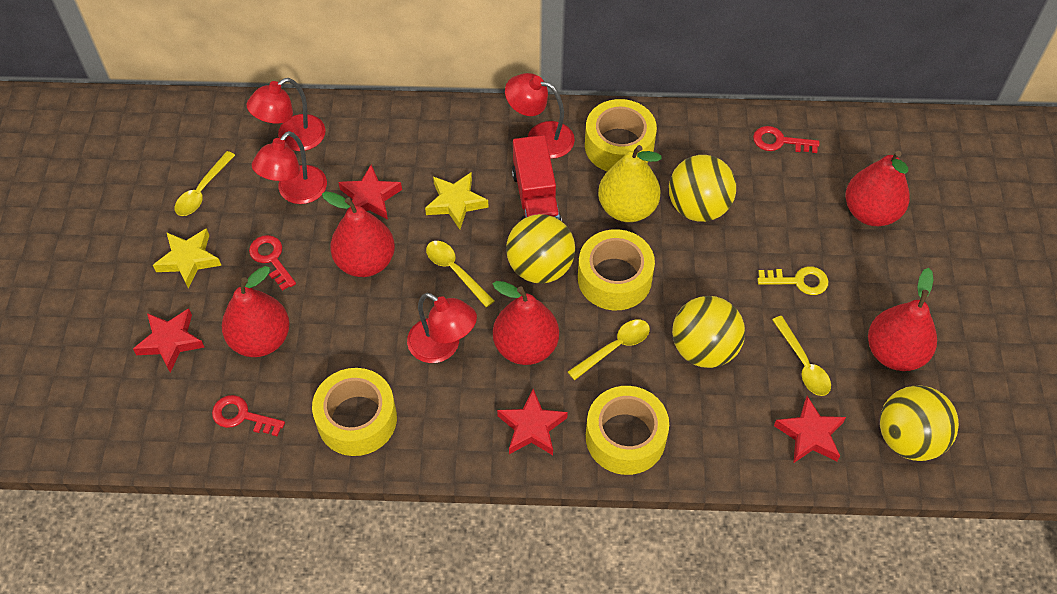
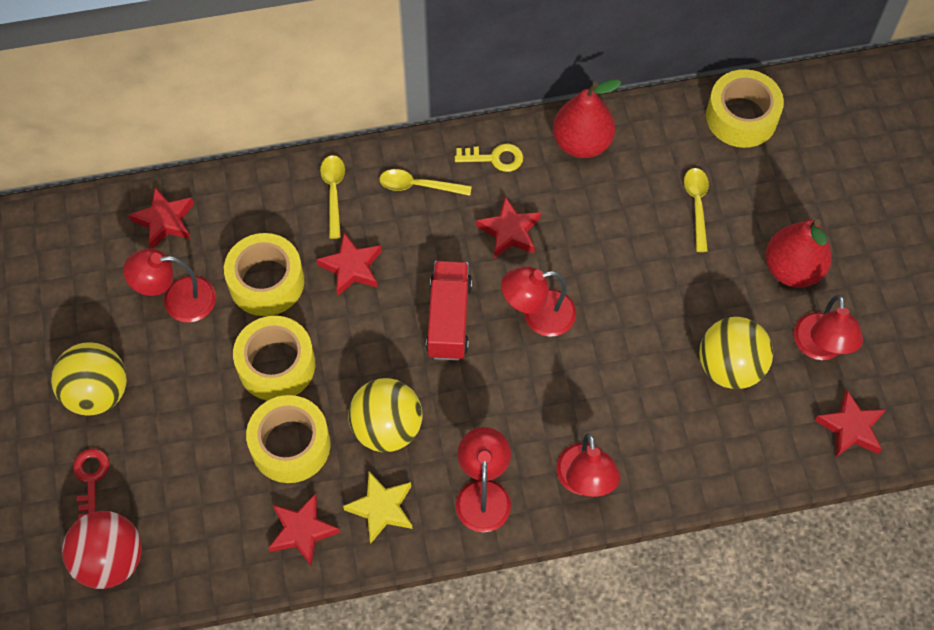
red ball: none = 0 -> [62,511,142,589] = 1
red key: [212,395,285,436] [249,235,296,291] [753,126,819,153] = 3 -> [73,448,109,519] = 1
red lamp: [247,78,325,151] [252,131,327,204] [407,293,477,363] [505,73,575,159] = 4 -> [123,248,216,322] [456,427,511,532] [501,267,576,337] [556,433,620,497] [794,295,863,360] = 5
red pear: [222,266,290,357] [322,191,395,277] [493,281,559,365] [846,151,910,226] [868,268,937,371] = 5 -> [553,80,621,158] [765,219,832,288] = 2
red star: [133,308,205,373] [338,165,402,220] [497,389,568,455] [774,396,846,463] = 4 -> [128,187,194,249] [268,493,340,566] [316,233,382,297] [476,196,541,258] [815,390,886,457] = 5
yellow ball: [506,214,575,284] [669,155,736,222] [672,296,745,368] [880,385,959,461] = 4 -> [51,342,127,416] [348,378,422,452] [699,317,773,389] = 3
yellow pear: [598,145,662,222] = 1 -> none = 0
yellow spoon: [175,151,235,216] [426,241,494,307] [568,320,650,380] [772,316,831,396] = 4 -> [320,155,345,239] [379,169,472,196] [684,168,709,252] = 3
yellow star: [153,228,221,289] [425,172,489,229] = 2 -> [343,472,412,543] = 1

